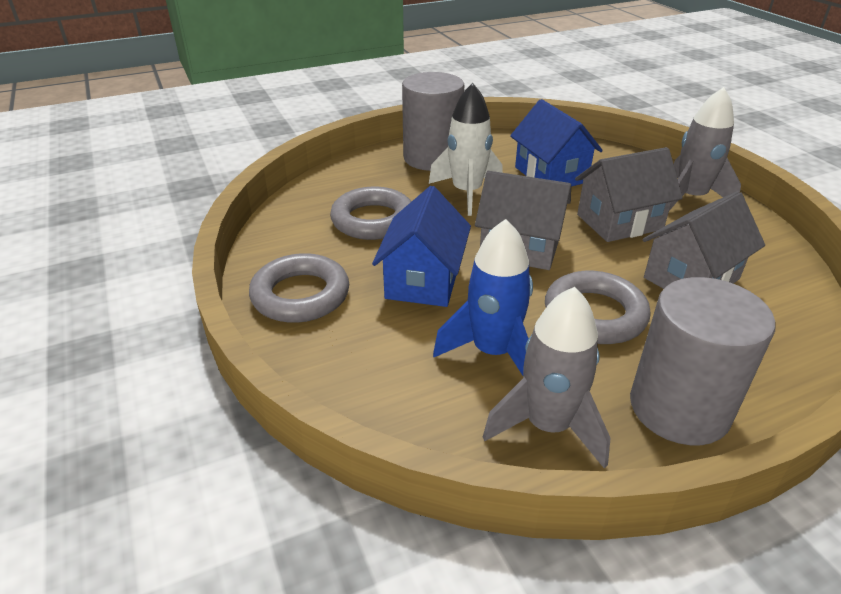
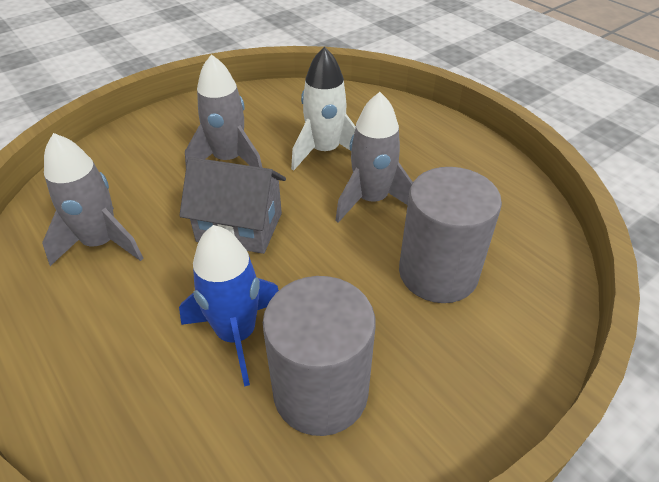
blue house: [372,186,471,307] [510,99,603,187] = 2 -> none = 0
grey house: [475,171,571,270] [575,147,683,242] [642,191,765,289] = 3 -> [179,157,286,254] = 1
grey ring: [249,253,349,323] [330,187,412,240] [545,271,651,344] = 3 -> none = 0
grey rocket: [483,287,611,469] [669,87,741,211] = 2 -> [42,133,143,266] [185,54,262,168] [335,92,413,223] = 3

